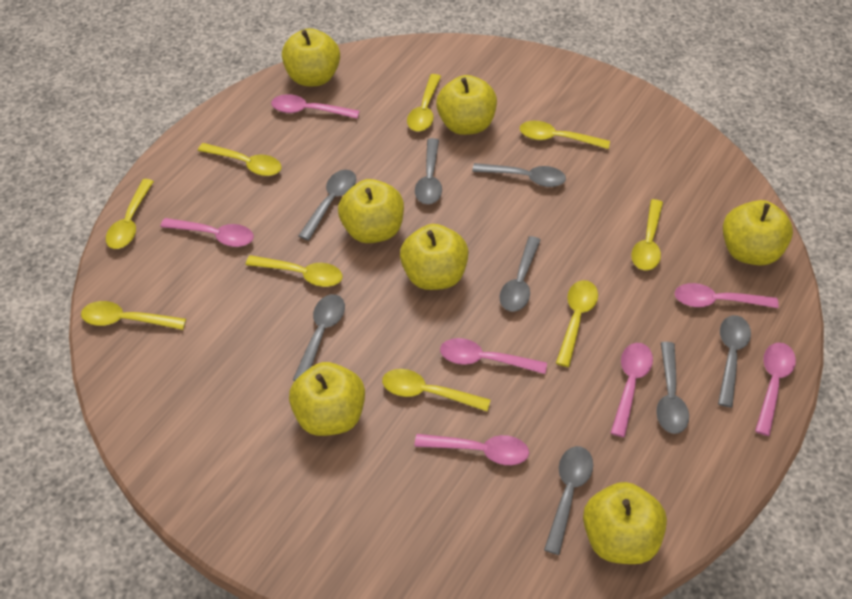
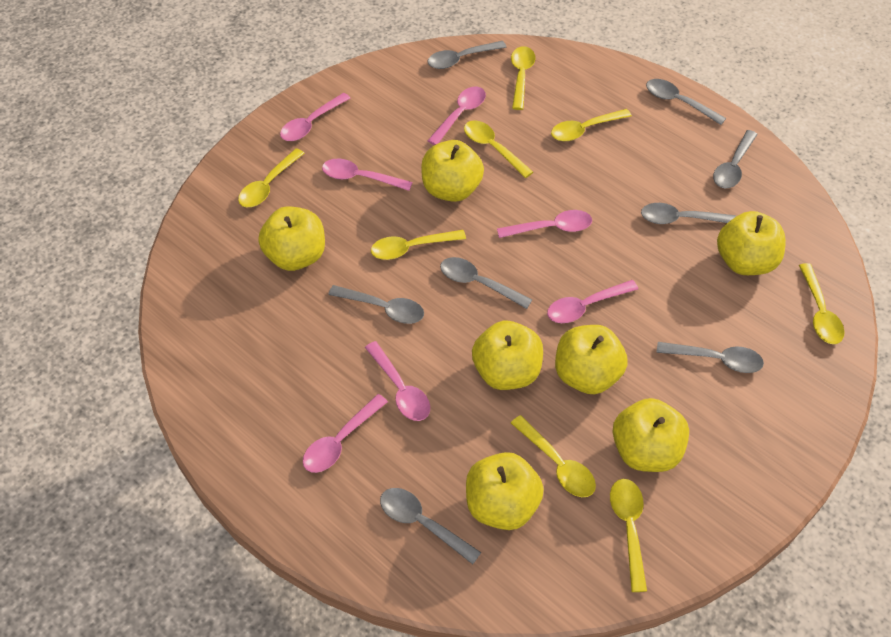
yellow spoon: [81,301,186,330] [106,179,154,249] [198,143,282,176] [246,255,343,287] [382,369,490,411] [407,74,441,131] [520,121,610,149] [556,280,598,367] [631,199,663,271] = 9 -> [238,148,304,207] [371,230,466,260] [464,120,533,178] [511,46,535,110] [511,415,596,497] [551,109,632,141] [610,479,647,592] [799,263,845,344] = 8

